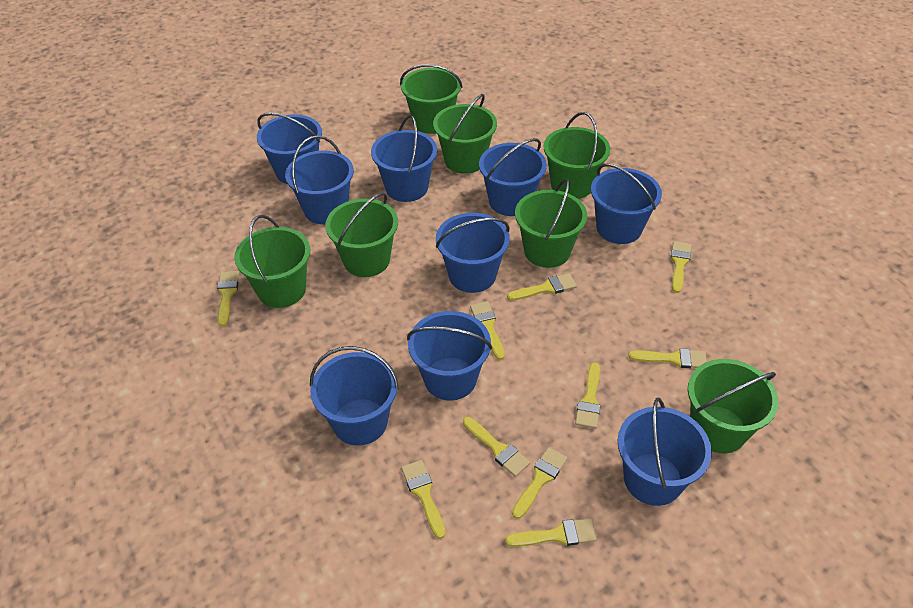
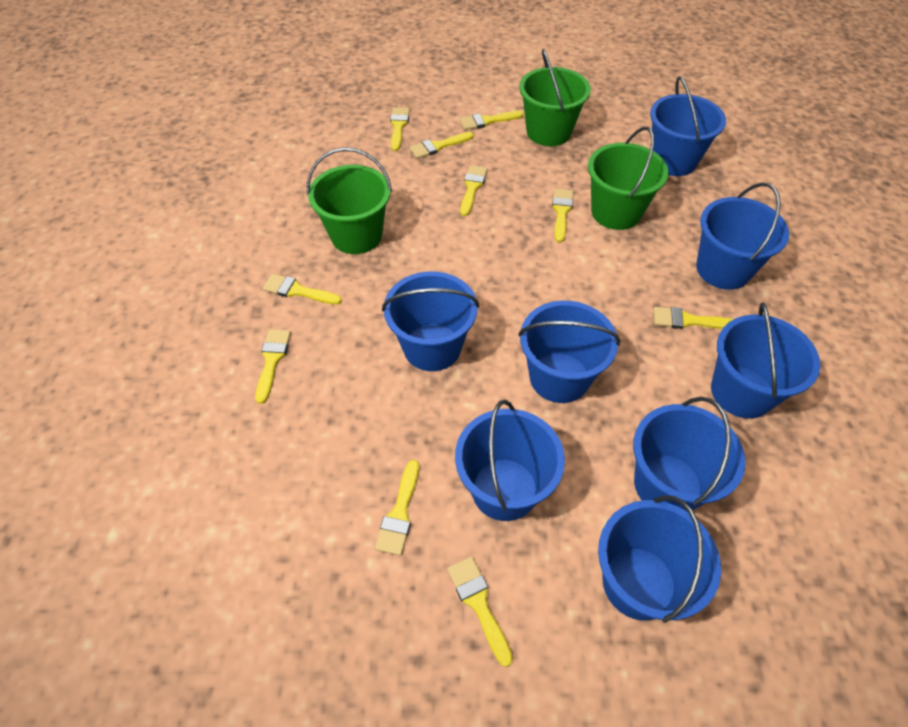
blue bucket: [257,113,322,184] [285,135,354,224] [310,346,399,446] [371,115,437,202] [407,311,492,401] [436,213,510,293] [479,138,547,216] [591,164,662,244] [618,398,712,506] = 9 -> [382,271,479,371] [455,400,565,521] [518,301,621,403] [598,496,721,623] [633,397,746,511] [650,76,726,176] [696,182,789,290] [711,302,820,419] = 8
green bucket: [234,215,310,308] [325,192,398,277] [400,64,463,134] [433,94,497,174] [515,179,587,268] [544,112,610,199] [688,359,778,453] = 7 -> [307,147,392,254] [519,49,591,146] [588,127,669,230] = 3

